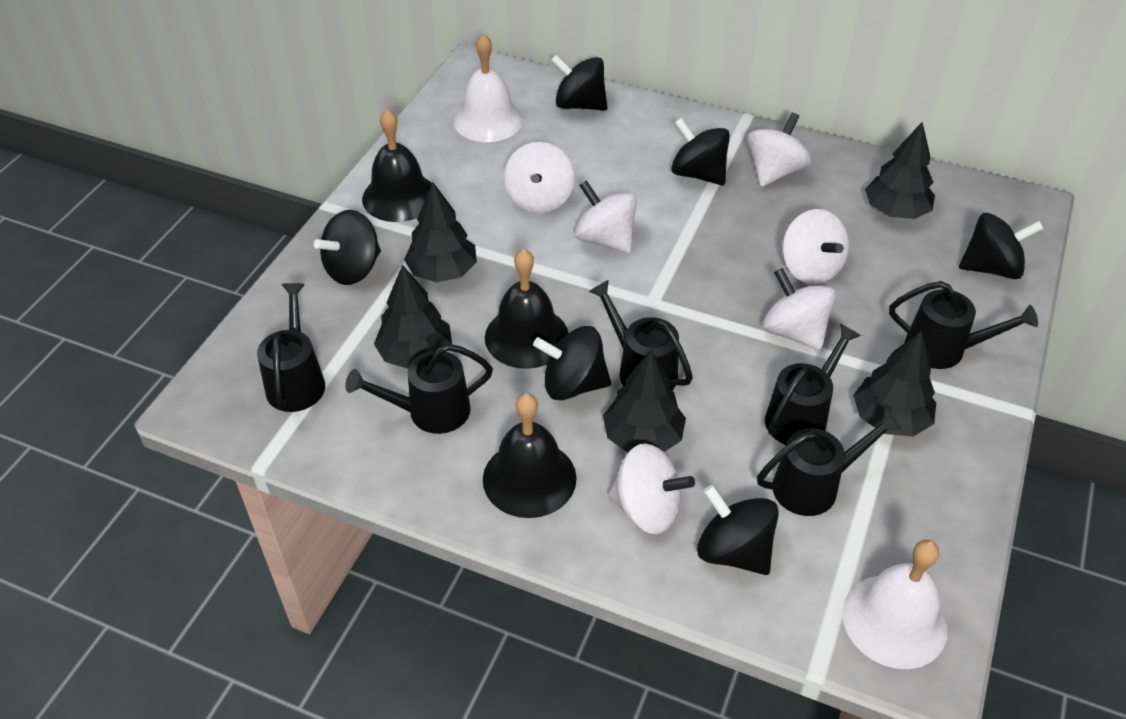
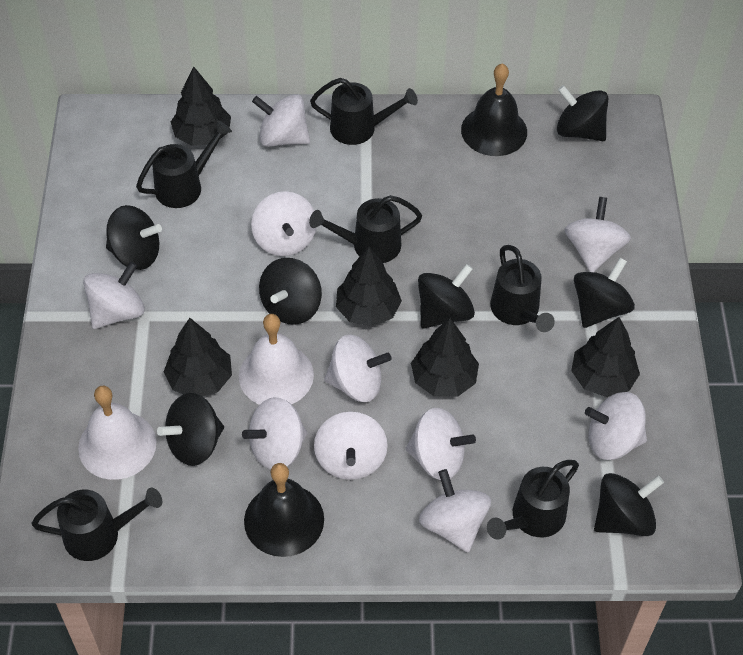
black bell: [362,109,432,222] [483,393,577,518] [485,249,568,369] = 3 -> [244,463,324,557] [461,63,527,156] = 2
black spinning top: [314,210,381,285] [533,326,611,400] [551,55,608,111] [671,118,730,185] [697,485,779,575] [959,213,1044,279] = 6 -> [106,205,162,270] [157,393,224,466] [259,258,322,325] [418,264,475,328] [557,85,608,141] [574,258,635,328] [594,473,664,536] = 7
white spinning top: [504,142,574,213] [575,180,637,253] [608,443,695,534] [747,113,811,187] [763,268,836,351] [782,209,849,285] = 6 -> [83,261,145,329] [242,397,307,470] [251,191,316,256] [252,94,310,147] [314,412,388,480] [324,334,392,402] [406,408,476,480] [419,469,491,552] [565,197,631,272] [585,392,647,460] = 10

